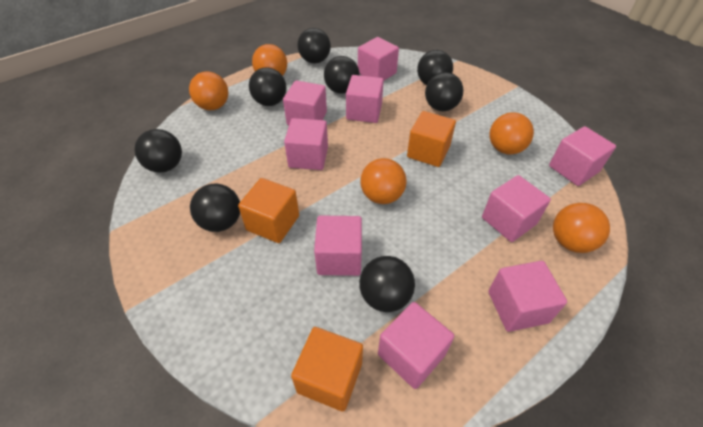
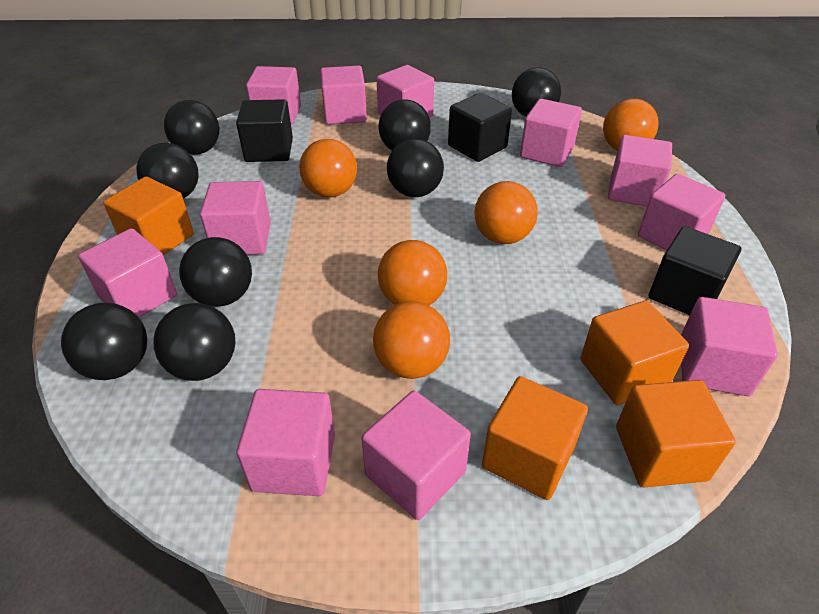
black cube: none = 0 -> [236,99,293,162] [448,93,512,162] [649,226,741,315] = 3
orange cube: [238,178,299,243] [291,327,363,411] [407,111,456,167] = 3 -> [103,177,194,255] [482,376,588,500] [580,301,689,405] [616,380,736,487] = 4
pink cube: [283,80,327,125] [284,118,328,170] [314,216,362,276] [346,75,384,123] [358,37,399,80] [378,302,454,389] [482,175,551,242] [488,261,567,332] [549,126,616,186] = 9 -> [78,228,177,317] [200,181,271,255] [236,389,335,496] [246,66,301,124] [320,66,367,125] [361,391,471,520] [377,65,434,118] [520,99,582,167] [608,135,672,207] [638,174,725,250] [681,297,778,396] = 11

